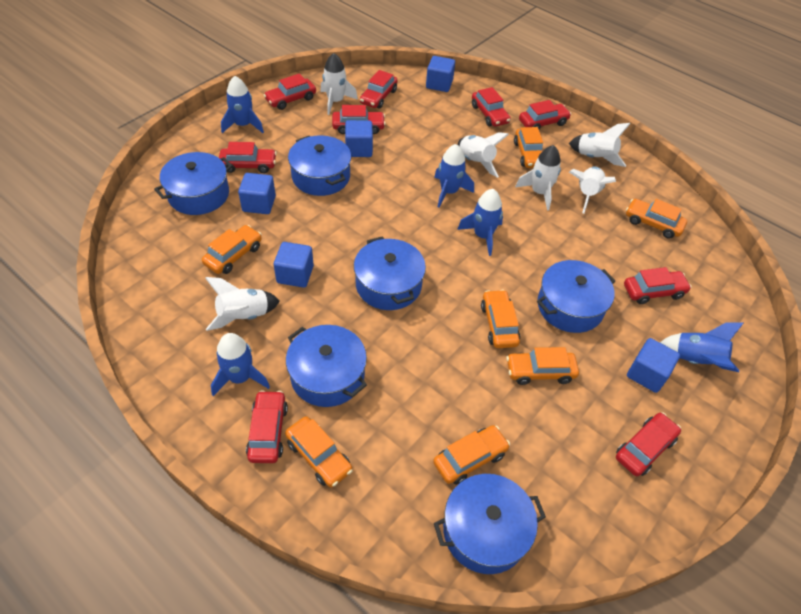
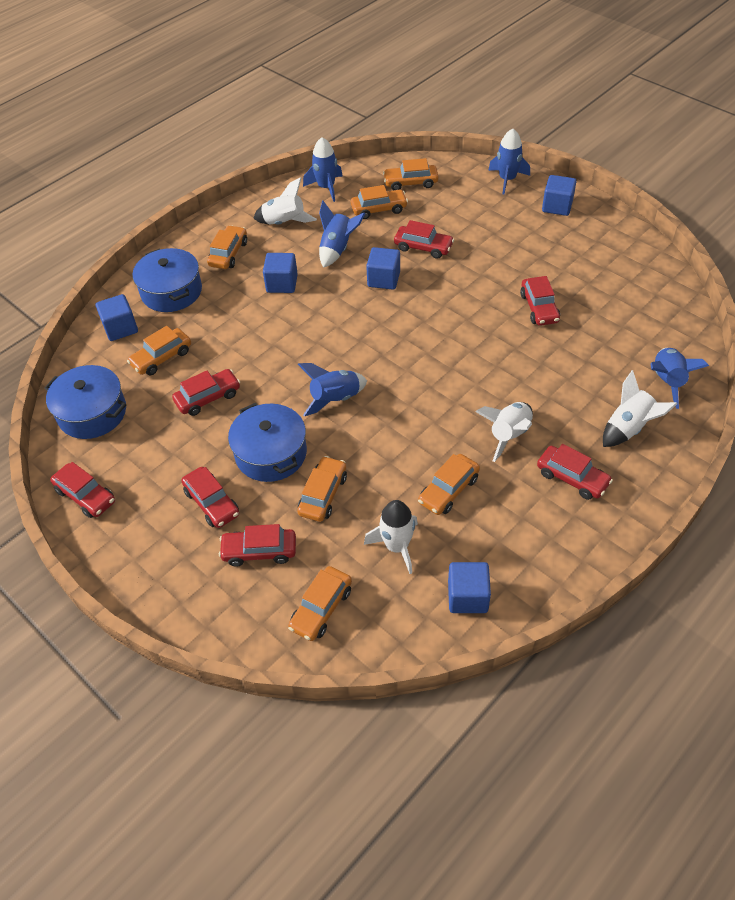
blue pot: [154,152,233,215] [286,325,367,407] [288,135,351,196] [354,236,426,310] [434,474,546,574] [537,260,615,333] = 6 -> [44,365,126,439] [132,248,202,312] [228,403,307,482] = 3
red car: [219,142,277,173] [246,390,288,463] [264,74,316,110] [332,105,386,134] [360,70,398,109] [472,87,511,127] [519,100,571,129] [616,412,681,476] [624,267,692,304] = 9 -> [50,462,115,518] [172,369,240,416] [181,467,239,528] [219,524,296,567] [394,220,454,259] [520,276,560,326] [537,444,613,500] = 7
white rocket: [205,277,280,331] [321,53,358,115] [458,132,509,178] [515,145,561,210] [569,123,630,167] [569,166,616,214] = 6 -> [253,177,317,225] [364,500,418,574] [475,402,533,462] [603,370,677,447] = 4

